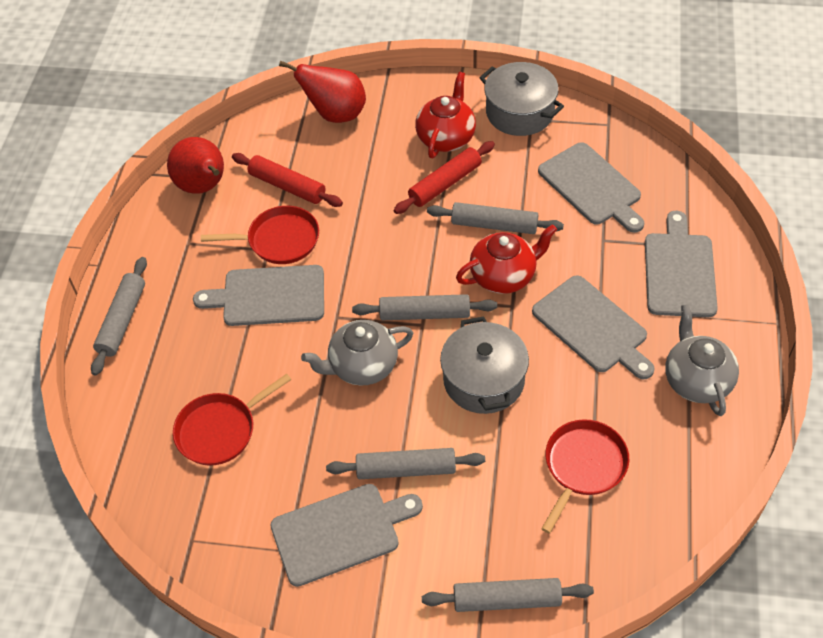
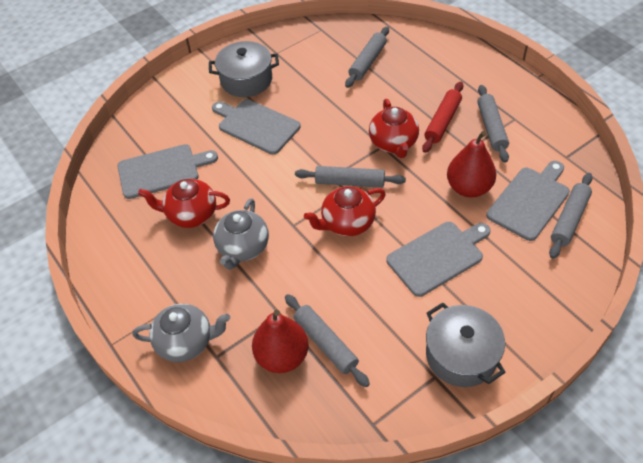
grey cutting board: [193,265,324,326] [270,484,423,587] [532,275,655,380] [538,142,644,233] [645,211,718,317] = 5 -> [117,144,218,199] [212,99,301,155] [386,222,491,297] [486,161,570,241] = 4
red pan: [173,374,292,466] [201,206,319,264] [541,419,629,534] = 3 -> none = 0
red rolling pin: [232,153,343,207] [394,141,495,214] = 2 -> [422,82,463,153] = 1
red teapot: [415,72,476,158] [456,224,557,294] = 2 -> [138,179,230,228] [304,186,386,236] [369,99,419,158] = 3

